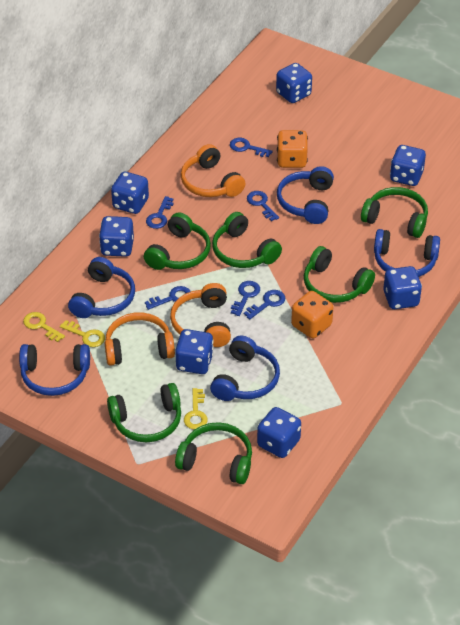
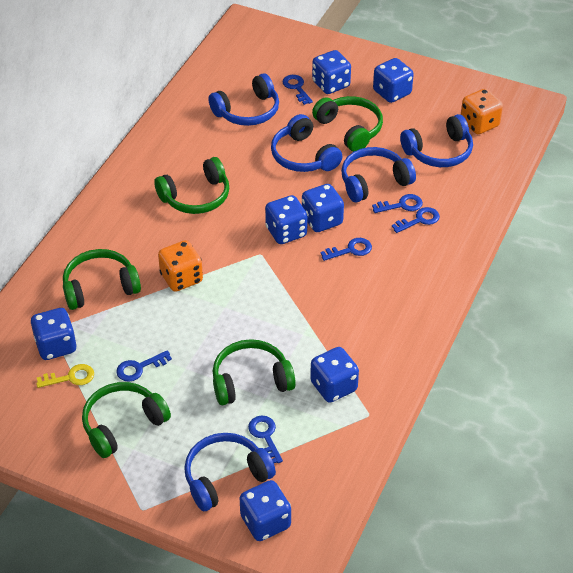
green headphones: [107,383,181,442] [144,212,211,270] [175,422,252,484] [212,212,282,268] [304,246,375,303] [361,187,428,238] = 6 -> [63,249,141,310] [82,382,171,458] [154,157,229,214] [213,339,296,405] [312,96,383,152] = 5
orange headphones: [105,312,175,366] [170,283,231,347] [181,144,245,197] = 3 -> none = 0
yellow key: [23,312,65,342] [60,320,105,347] [184,388,208,430] = 3 -> [36,364,94,388] = 1

